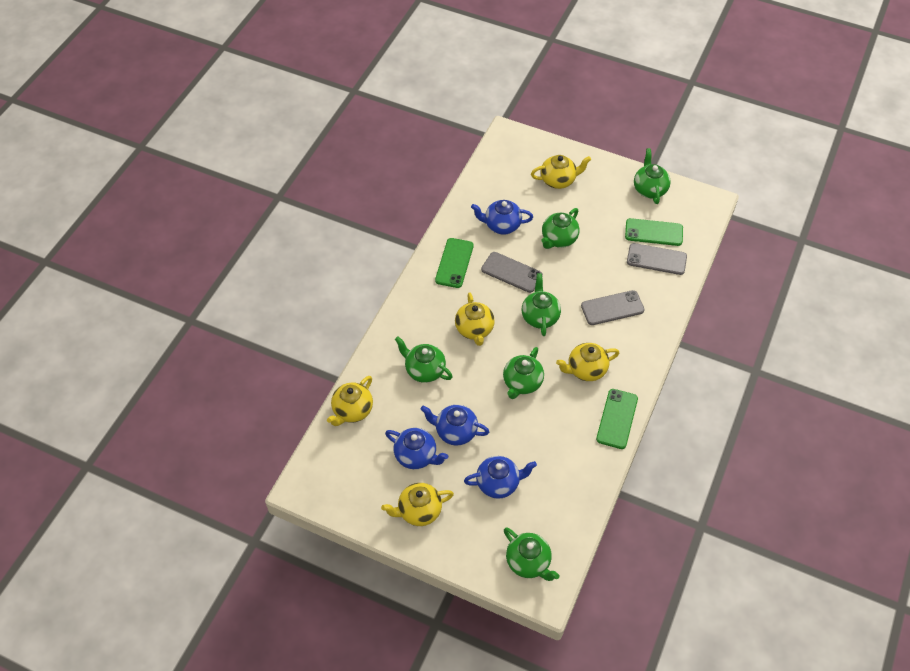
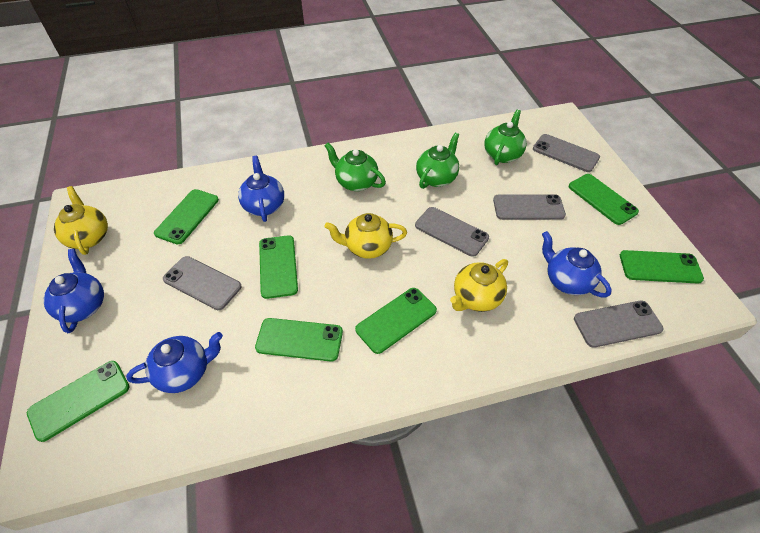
green phone: [435,238,474,288] [596,389,638,449] [625,218,683,246] = 3 -> [27,361,129,442] [154,189,219,244] [255,318,343,362] [259,235,298,299] [355,288,437,354] [569,174,639,225] [620,250,704,284] = 7
green teapot: [395,337,453,383] [503,347,544,399] [504,528,560,581] [522,273,561,336] [541,208,579,249] [634,148,671,204] = 6 -> [324,143,386,191] [416,133,459,189] [484,109,527,165] = 3
grey phone: [481,252,543,293] [581,290,645,325] [627,243,687,275] = 3 -> [163,256,242,310] [415,207,489,257] [493,194,566,220] [533,134,600,172] [574,300,664,348] = 5
yellow teapot: [327,376,373,426] [381,483,454,526] [455,293,495,346] [531,155,591,189] [556,343,619,381] = 5 -> [54,186,108,255] [324,213,407,259] [450,259,508,312] = 3

